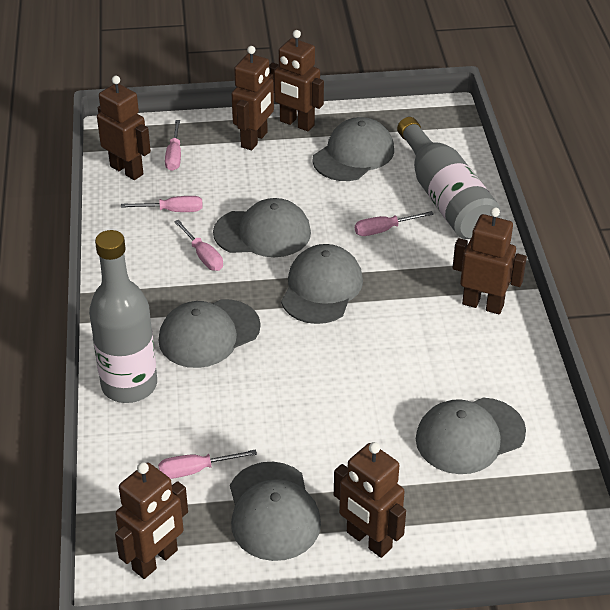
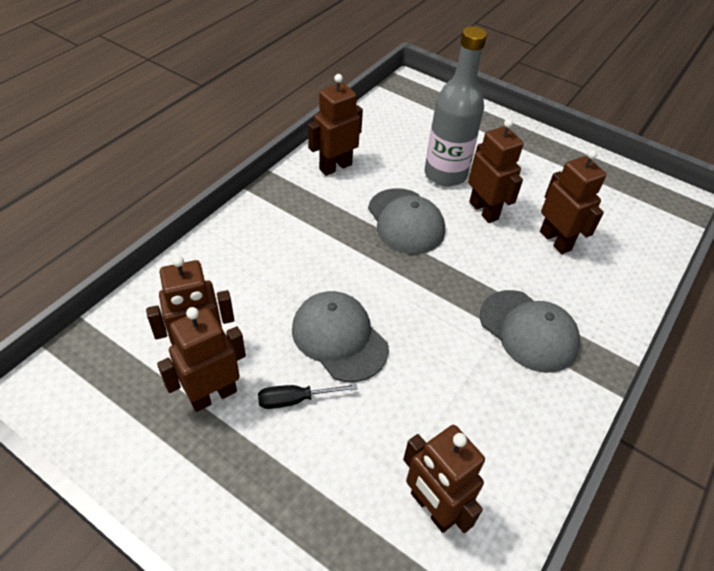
black screwdriver: none = 0 -> [258,384,358,409] = 1
grey bottle: [89,230,157,403] [397,117,500,239] = 2 -> [425,26,487,186] = 1
grey cap: [159,299,261,368] [213,198,311,257] [230,462,321,561] [281,244,363,324] [313,117,394,181] [416,398,526,474] = 6 -> [292,291,389,382] [368,188,445,254] [480,290,580,373] = 3
pink screwdriver: [121,196,203,212] [158,449,257,479] [165,120,181,171] [174,220,223,271] [355,211,434,236] = 5 -> none = 0

